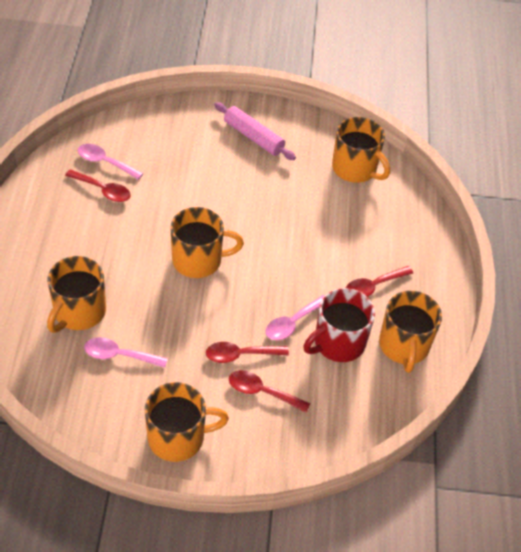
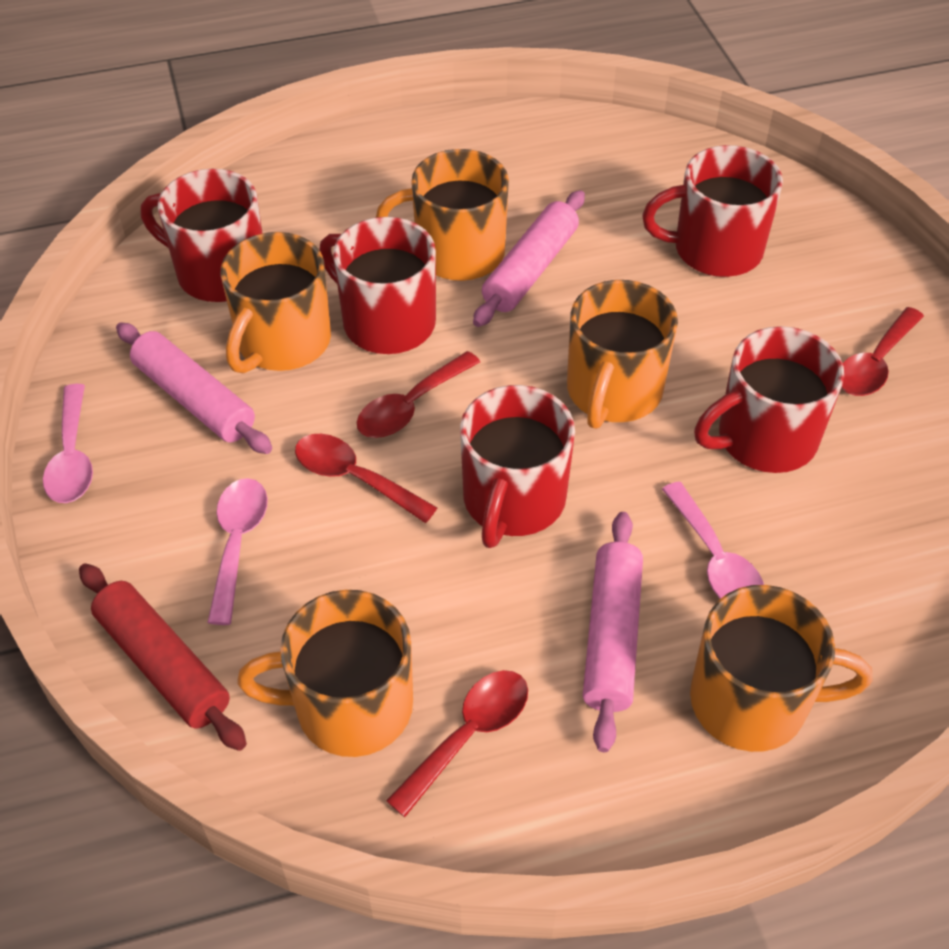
pink rolling pin: [214,102,296,160] = 1 -> [116,322,272,454] [473,190,585,327] [583,512,643,752] = 3
red mug: [303,288,375,362] = 1 -> [141,169,263,302] [319,217,436,354] [460,385,575,548] [642,145,783,277] [694,326,844,473] = 5
red rolling pin: none = 0 -> [79,563,247,751] = 1

